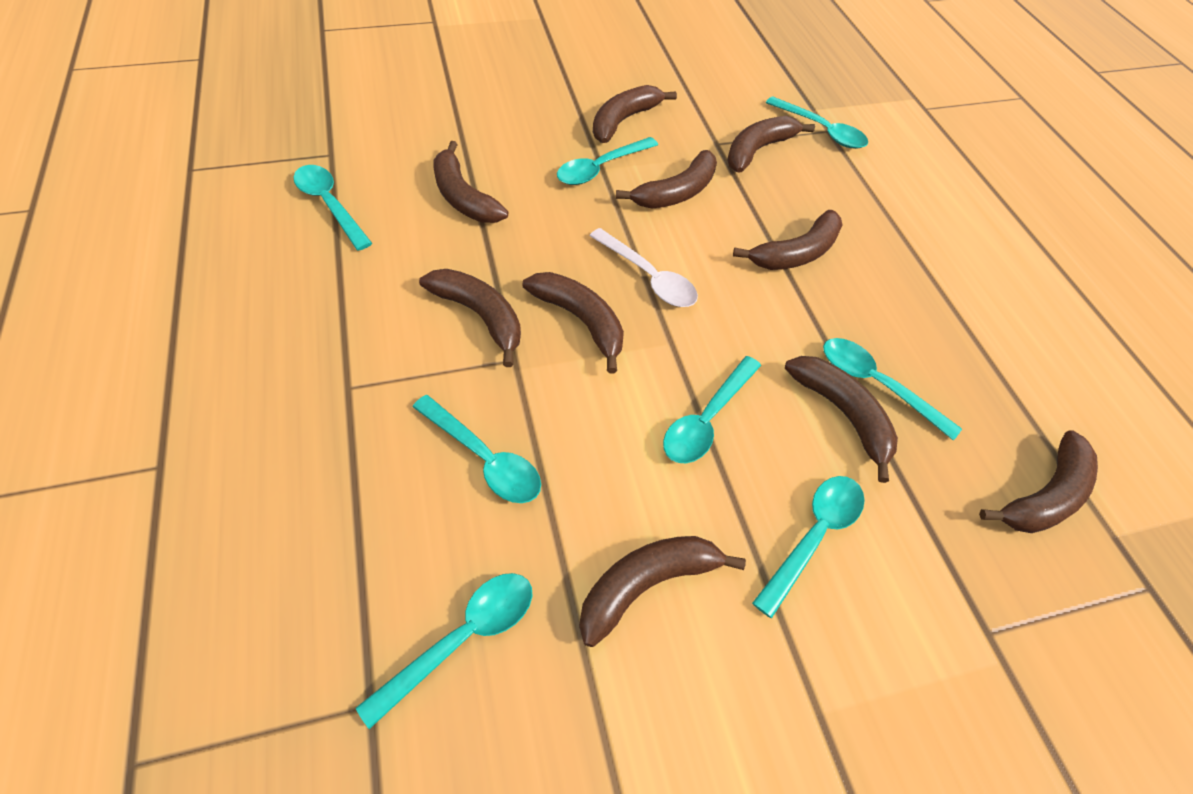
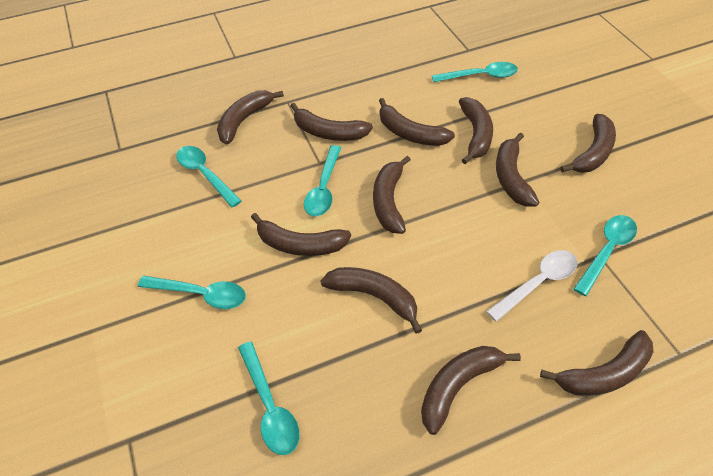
brown banana: [419,269,521,367] [433,141,508,223] [523,272,624,373] [579,536,746,647] [593,85,677,143] [616,150,717,209] [727,116,815,173] [733,210,843,270] [785,356,898,483] [979,430,1098,533] = 10 -> [217,90,284,144] [251,213,351,256] [290,103,373,141] [321,267,422,334] [373,156,411,234] [379,98,455,146] [421,346,521,435] [459,97,493,164] [496,133,539,206] [540,330,653,396] [560,114,616,173] = 11
turquoise spoon: [294,165,372,251] [356,573,532,729] [413,395,541,503] [557,137,658,185] [663,356,761,463] [752,476,865,618] [766,96,868,149] [823,338,962,440] = 8 -> [138,276,246,309] [176,146,242,207] [238,341,300,455] [304,145,341,216] [432,62,518,82] [574,215,637,296] = 6

